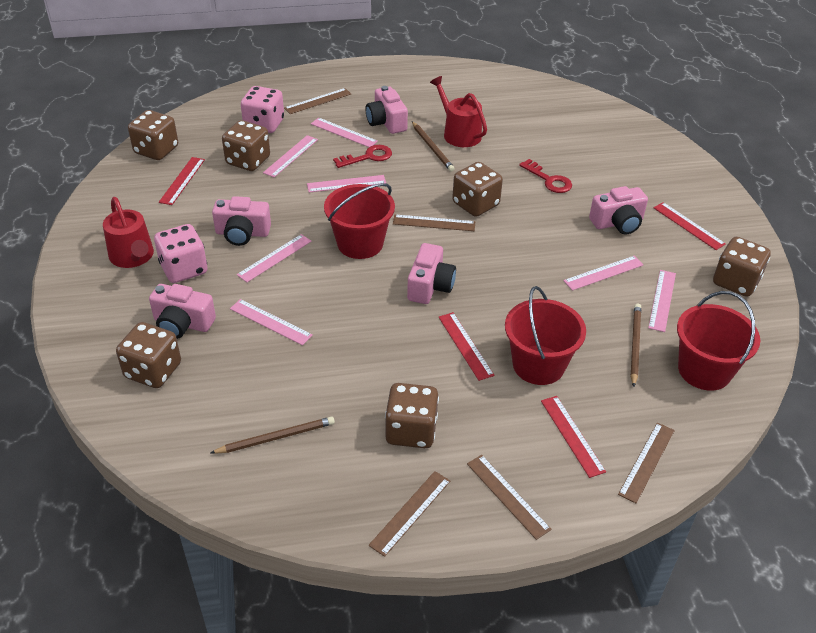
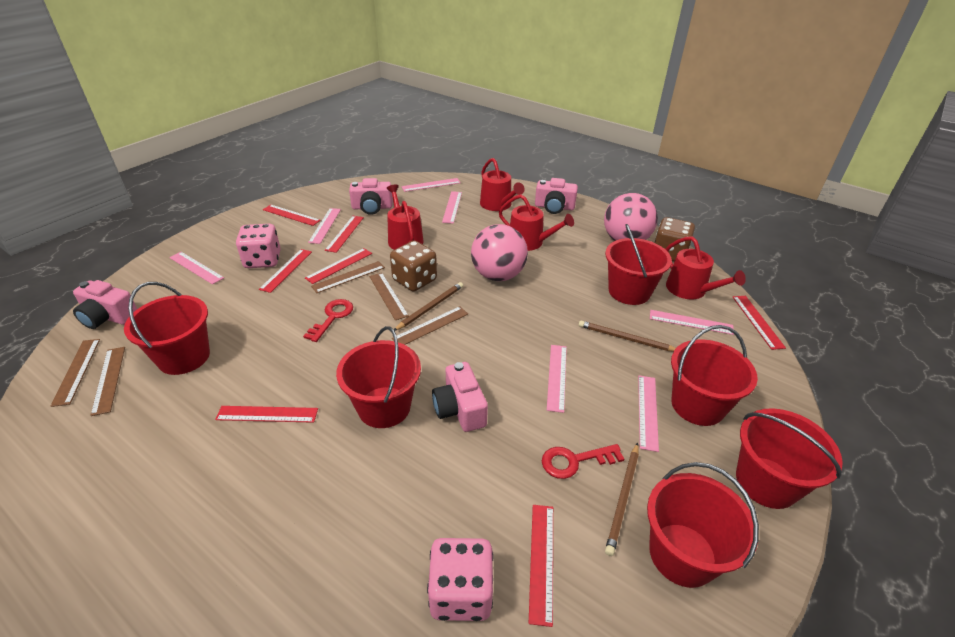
brown dice: [116,322,181,388] [128,110,178,160] [222,120,270,171] [385,383,439,448] [452,162,503,217] [713,237,771,297] = 6 -> [390,241,437,292] [655,217,695,262] = 2
pink ball: none = 0 -> [471,224,528,281] [604,193,658,241] = 2
pink camera: [149,284,216,339] [212,196,271,246] [366,86,408,134] [407,243,456,304] [589,186,648,235] = 5 -> [73,280,137,329] [349,178,393,215] [432,362,488,432] [535,178,578,214] = 4
red bucket: [324,183,395,259] [505,286,586,385] [677,291,760,391] = 3 -> [124,282,210,375] [336,326,421,428] [605,224,672,305] [647,462,759,588] [671,325,758,426] [736,408,843,509] = 6
red ruler: [159,157,205,205] [439,312,494,381] [541,396,606,478] [653,202,726,250] = 4 -> [215,406,318,423] [259,249,312,293] [263,205,321,226] [305,248,372,284] [325,216,364,253] [529,505,553,627] [733,296,786,350] = 7
red watering can: [103,197,154,268] [430,76,487,147] = 2 -> [387,184,424,250] [480,158,525,211] [499,194,574,251] [665,236,746,299] = 4

